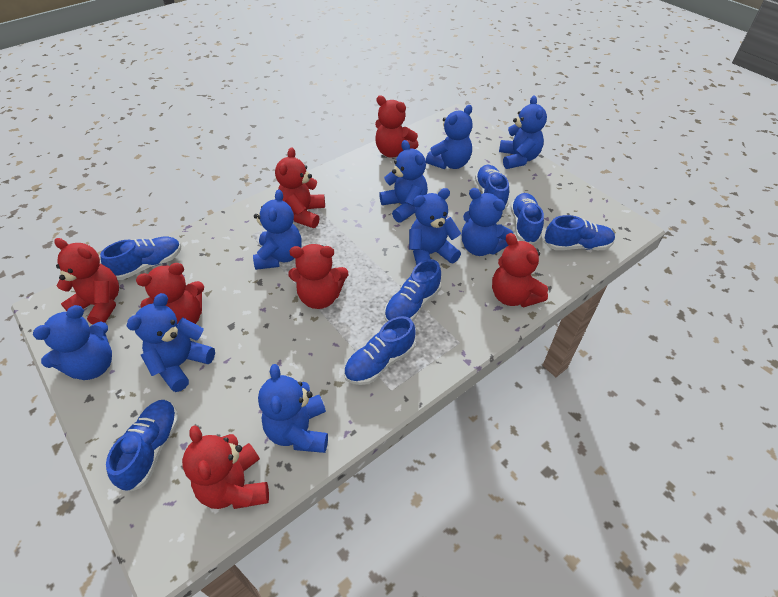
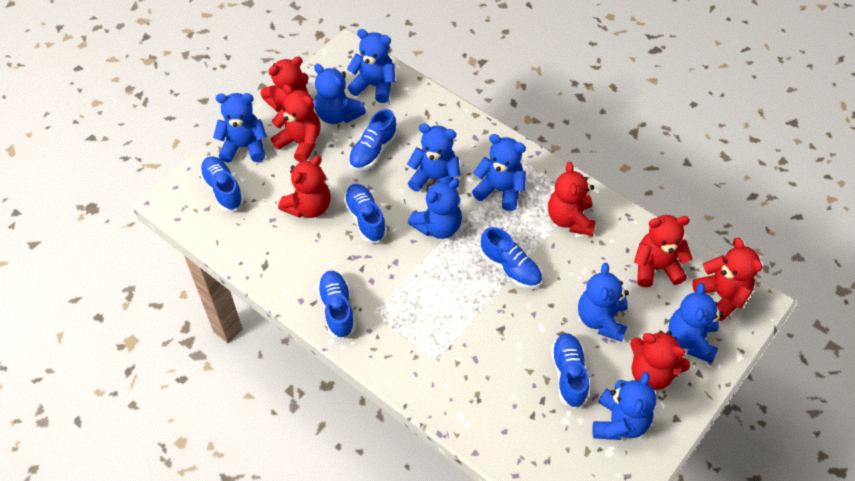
blue shoe: [100,236,181,280] [106,400,178,493] [344,316,416,385] [384,259,441,322] [475,165,509,209] [510,193,544,244] [544,215,615,250] = 7 -> [199,156,244,212] [317,271,355,339] [344,184,387,243] [348,109,397,171] [480,227,542,289] [551,333,589,409] = 6

